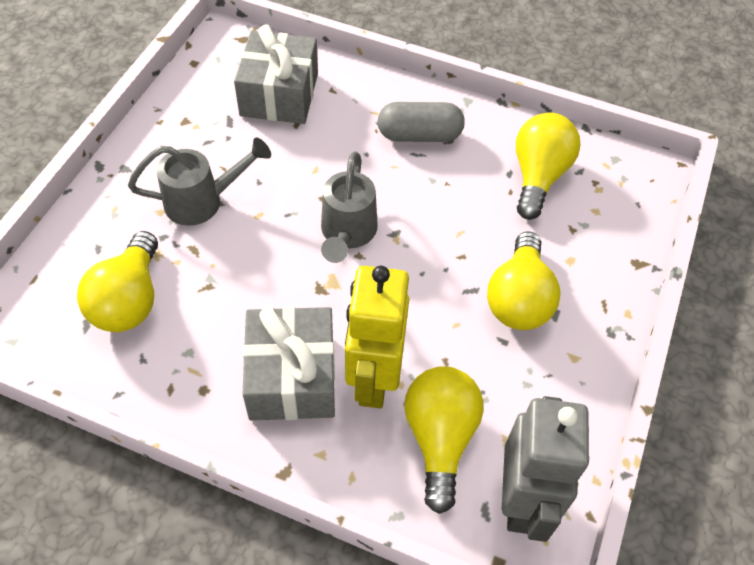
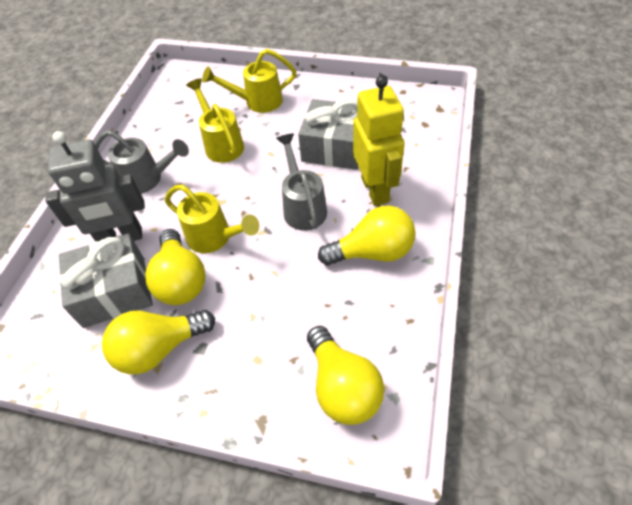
grey capsule: [377,102,465,142] = 1 -> none = 0
yellow watering can: none = 0 -> [165,184,259,253] [186,79,244,163] [202,49,296,113] = 3

